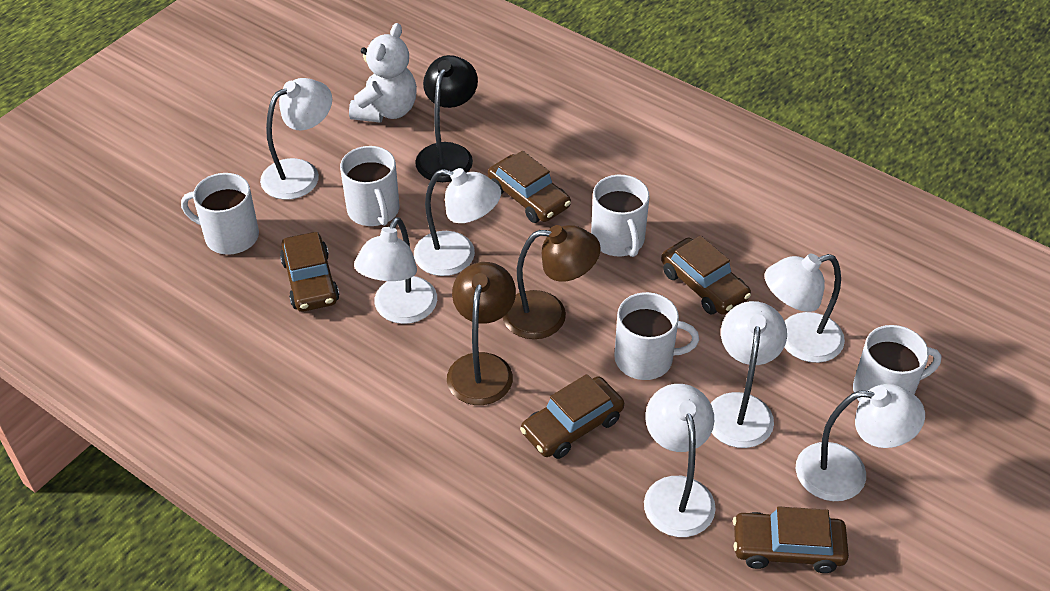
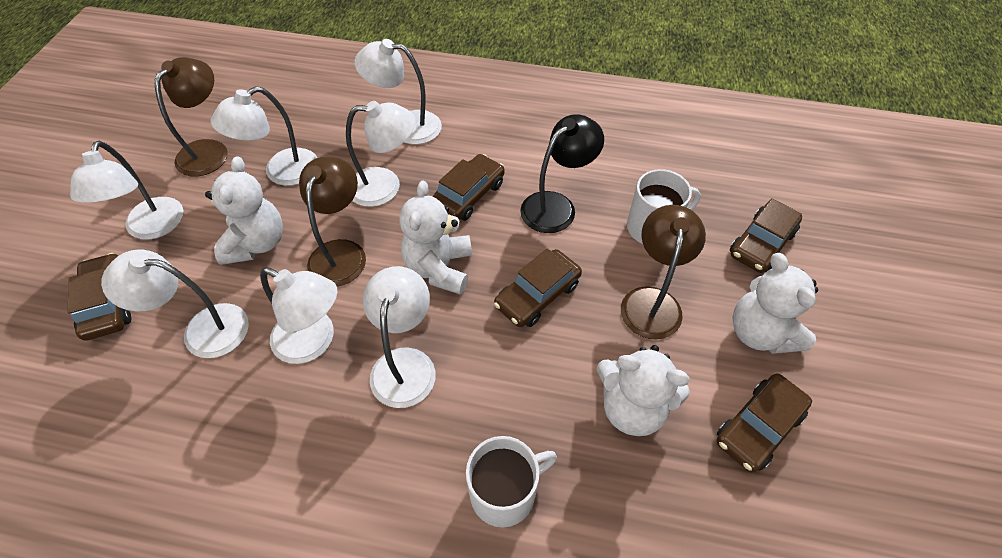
brown lamp: [447,262,516,405] [503,225,601,339] = 2 -> [154,57,227,177] [299,157,366,286] [621,205,706,340] = 3
white mug: [181,173,259,255] [340,146,399,226] [591,175,649,257] [614,292,699,380] [853,325,941,402] = 5 -> [466,436,557,528] [627,169,701,244] = 2
white teddy bear: [349,23,417,123] = 1 -> [205,156,283,265] [399,181,472,295] [597,345,690,436] [732,253,818,354] = 4

